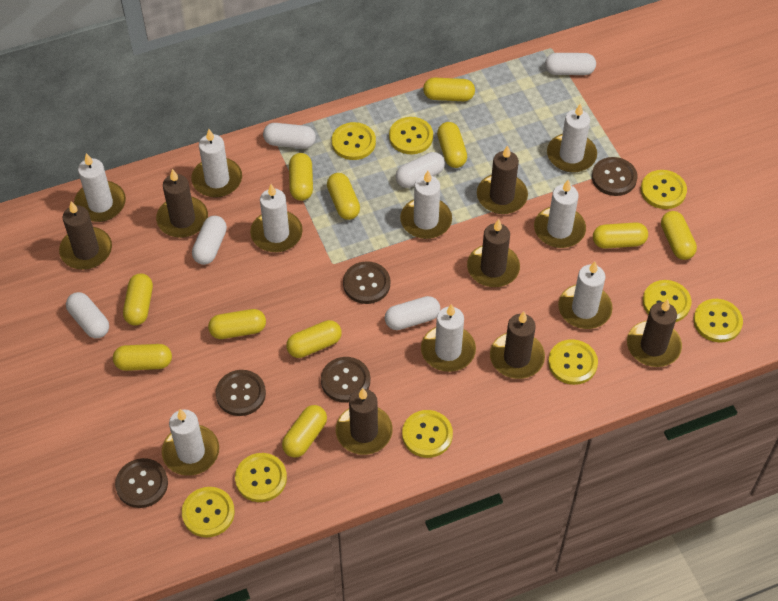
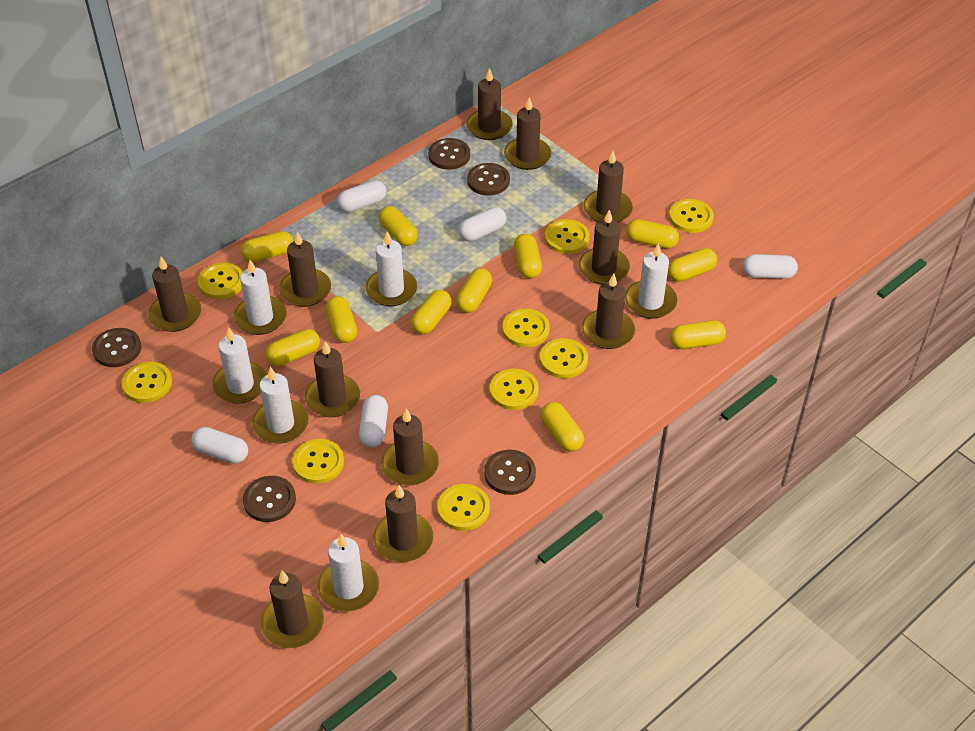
brown candle: [59,201,112,270] [156,169,208,238] [336,388,393,455] [467,219,520,287] [477,145,528,214] [490,311,545,379] [627,299,682,367] = 7 -> [148,257,201,332] [261,571,324,648] [279,231,331,307] [305,341,360,417] [373,485,433,562] [381,409,439,485] [466,68,513,140] [504,97,551,170] [579,210,630,284] [582,274,635,349] [584,151,633,223] = 11
white candle: [74,153,126,222] [162,409,219,476] [191,129,242,198] [250,184,303,252] [400,171,452,239] [421,304,476,372] [534,180,586,248] [547,103,597,173] [558,261,613,329] = 9 -> [212,327,267,404] [234,260,287,335] [252,367,309,443] [317,534,379,612] [365,231,417,306] [625,243,677,319] = 6
white capsule: [66,292,109,338] [192,216,227,265] [263,123,316,149] [385,296,440,330] [396,152,445,188] [545,53,596,75] = 6 -> [191,427,248,464] [337,180,386,212] [359,395,388,448] [459,207,506,242] [743,254,798,279] = 5

